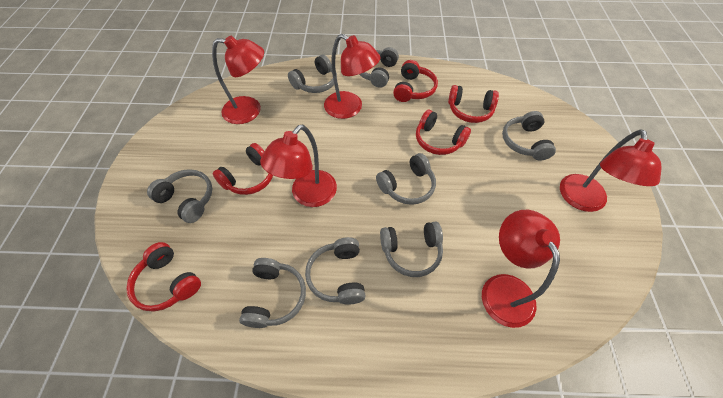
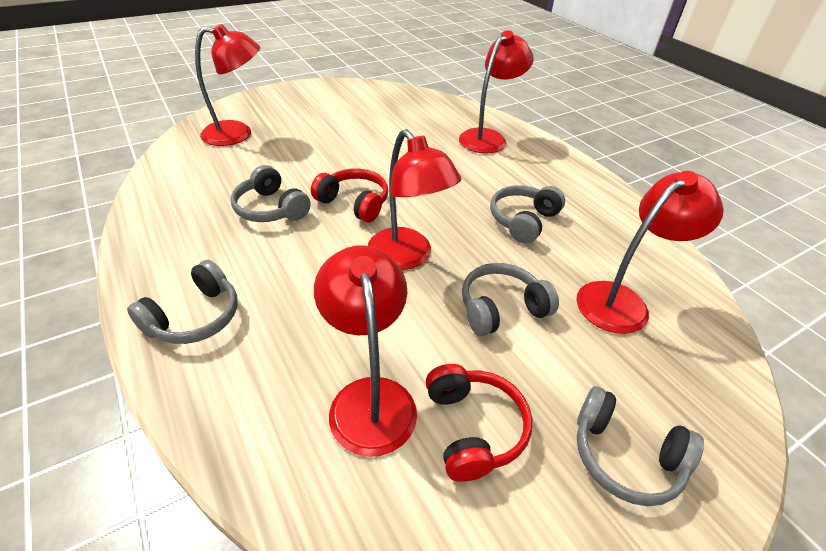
grey headphones: [147,169,212,223] [239,258,306,328] [288,55,337,93] [305,237,366,305] [359,47,399,88] [376,153,436,205] [380,221,443,277] [502,111,556,161] = 8 -> [127,260,238,344] [231,165,311,222] [462,263,559,336] [490,185,565,244] [577,386,704,506] = 5
red headphones: [126,242,201,312] [212,143,273,195] [393,60,438,102] [416,110,471,155] [448,85,499,123] = 5 -> [311,169,388,222] [426,364,532,482] = 2

